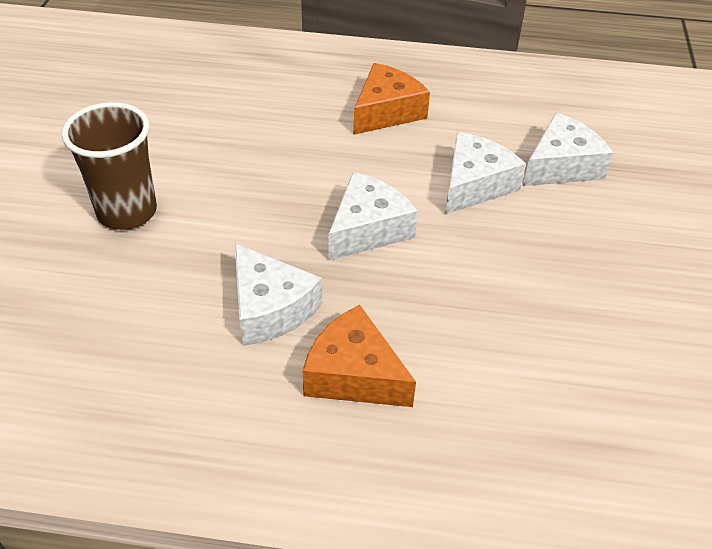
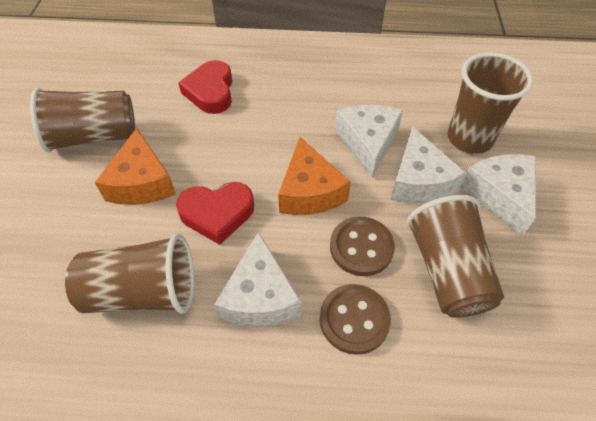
brown button: none = 0 -> [320,284,391,355] [330,217,395,276] = 2
brown cup: [62,102,157,230] = 1 -> [30,88,135,152] [65,234,194,314] [407,195,504,318] [447,52,533,154] = 4
red heart: none = 0 -> [176,182,254,245] [178,60,232,114] = 2

